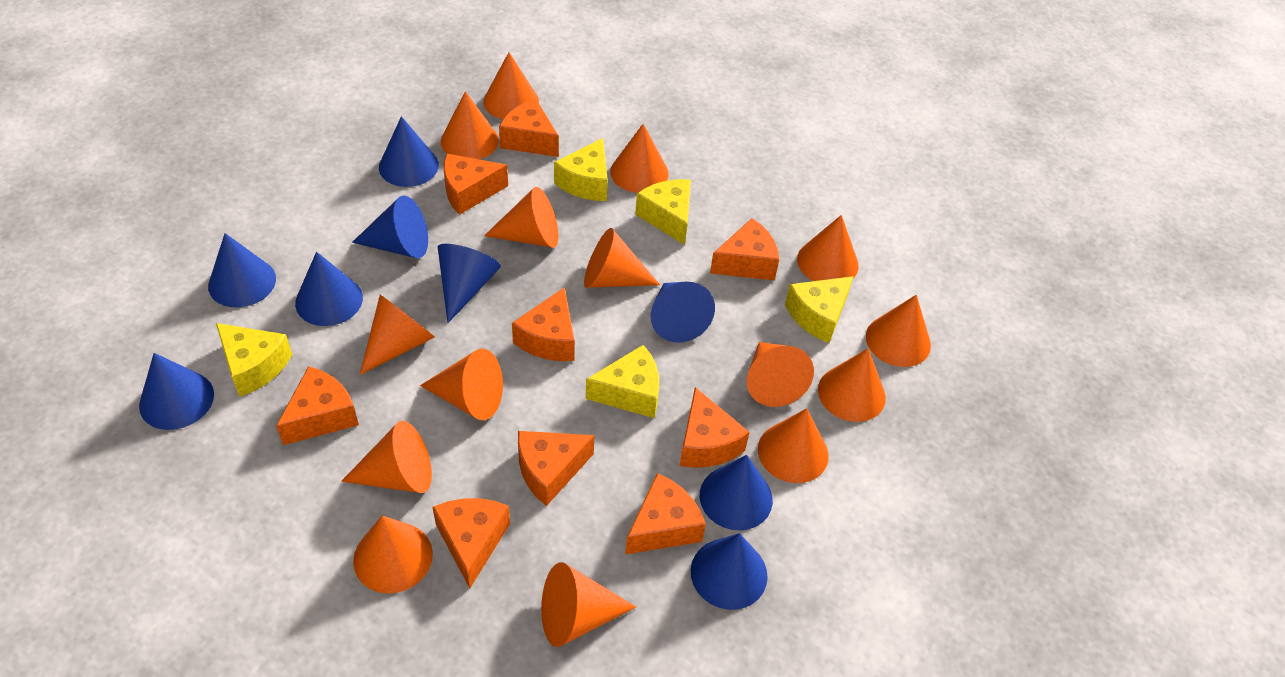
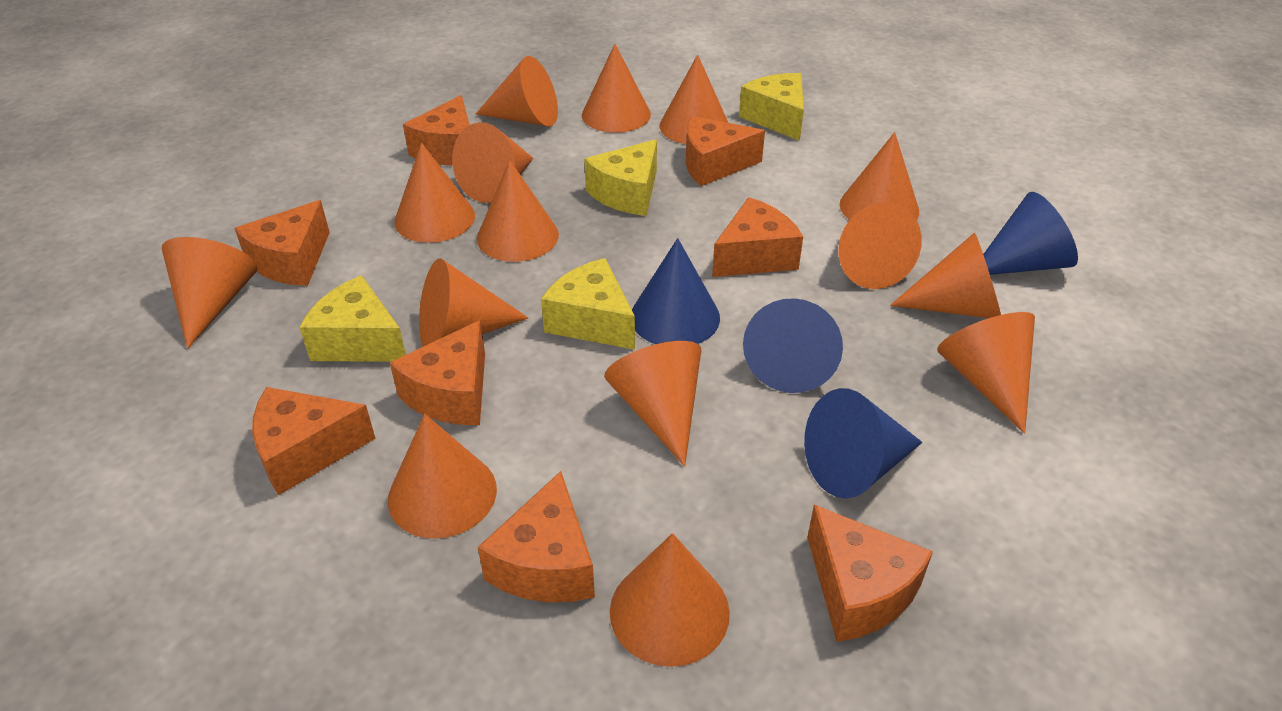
blue cone: [139,353,214,430] [208,233,276,307] [295,252,363,326] [352,195,428,258] [379,116,439,187] [438,244,501,323] [650,282,715,343] [691,533,768,610] [700,455,773,530] = 9 -> [632,238,720,344] [743,298,843,393] [804,388,922,498] [983,192,1078,275] = 4
orange cheese: [276,366,359,445] [432,498,510,588] [444,154,508,215] [499,99,559,157] [512,287,575,361] [518,431,594,506] [625,473,706,554] [680,387,750,468] [710,218,779,281] = 9 -> [234,200,330,286] [252,387,376,495] [390,320,485,425] [403,95,470,165] [478,471,595,602] [686,116,765,186] [712,197,803,277] [807,505,933,642] = 8
yellow cheese: [216,323,292,397] [554,138,608,201] [586,345,659,418] [635,179,691,245] [785,276,854,343] = 5 -> [299,275,406,362] [541,258,635,350] [584,139,657,216] [739,73,804,141] = 4

